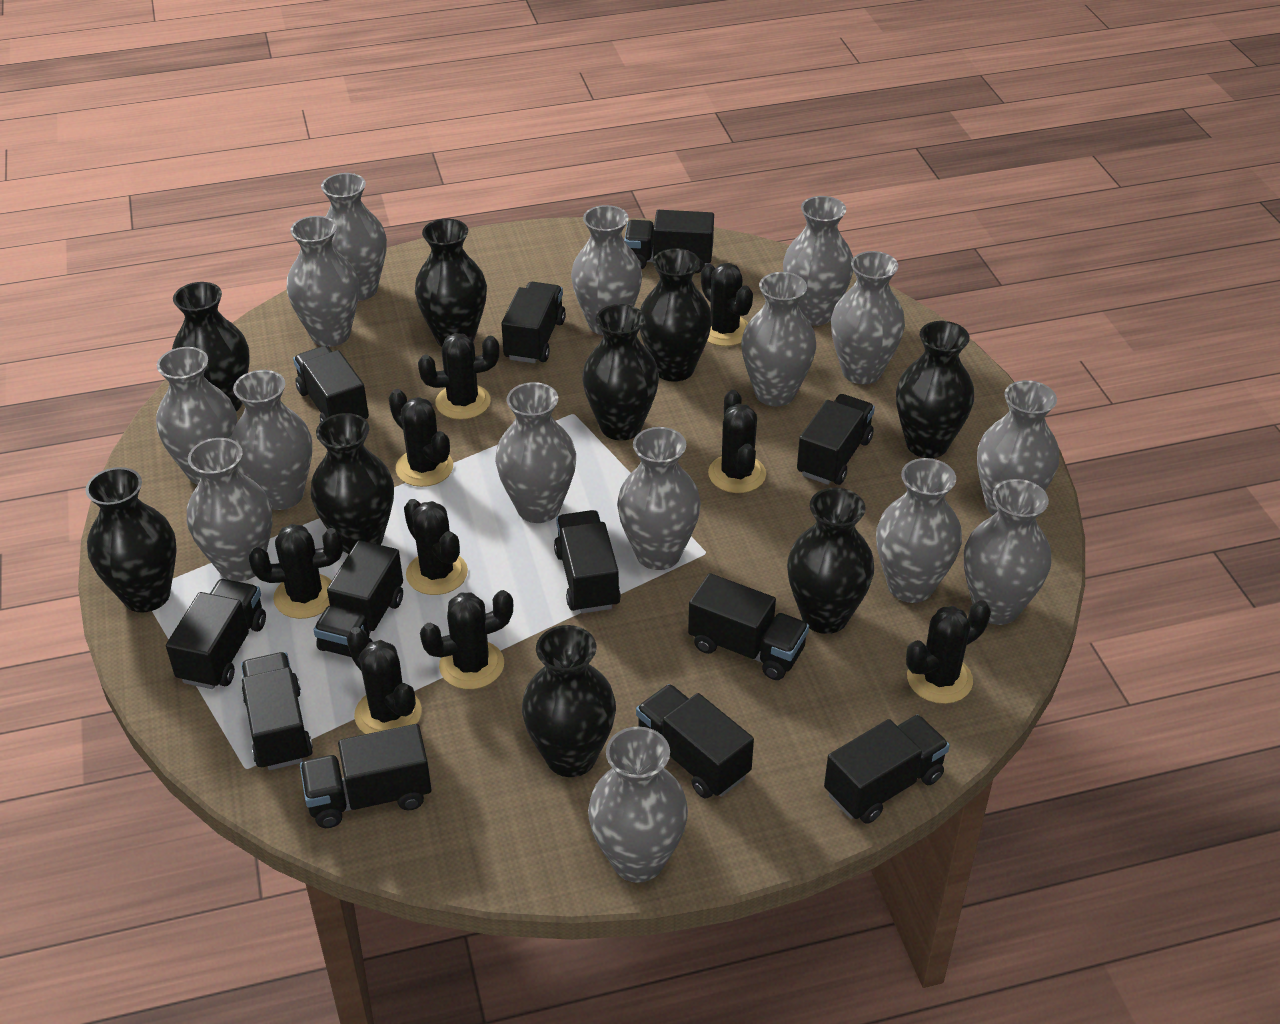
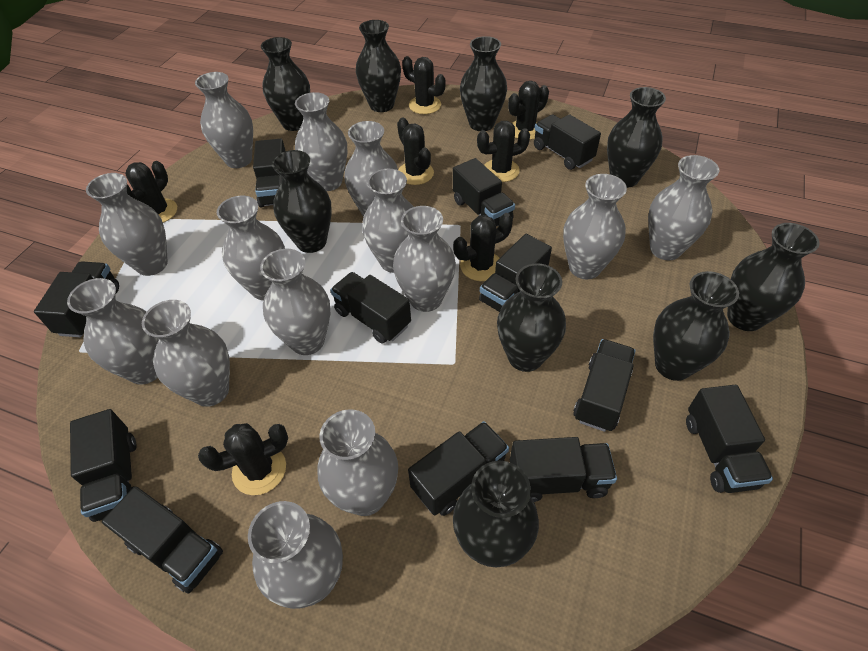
black cactus: [249,524,343,619] [346,627,422,734] [389,389,453,487] [404,499,468,595] [418,333,499,420] [420,590,513,689] [701,263,753,346] [708,390,766,493] [906,600,991,704] = 9 -> [125,161,177,223] [198,423,288,495] [397,117,434,185] [402,56,445,114] [453,213,513,281] [477,121,530,182] [508,81,549,140] = 7
grey vase: [156,347,237,485] [187,438,272,581] [231,370,312,510] [287,216,359,347] [321,173,387,301] [495,382,576,523] [571,205,642,335] [588,726,688,883] [617,427,701,570] [741,272,816,406] [783,196,853,326] [831,251,905,384] [876,458,962,603] [964,479,1051,625] [977,380,1059,515] = 15 -> [67,278,158,385] [86,173,168,276] [142,300,230,407] [195,72,253,168] [217,196,285,300] [248,501,343,609] [260,249,330,355] [295,92,347,191] [318,409,398,516] [344,121,398,217] [362,169,414,273] [393,206,456,312] [563,174,627,279] [648,155,720,260] = 14

